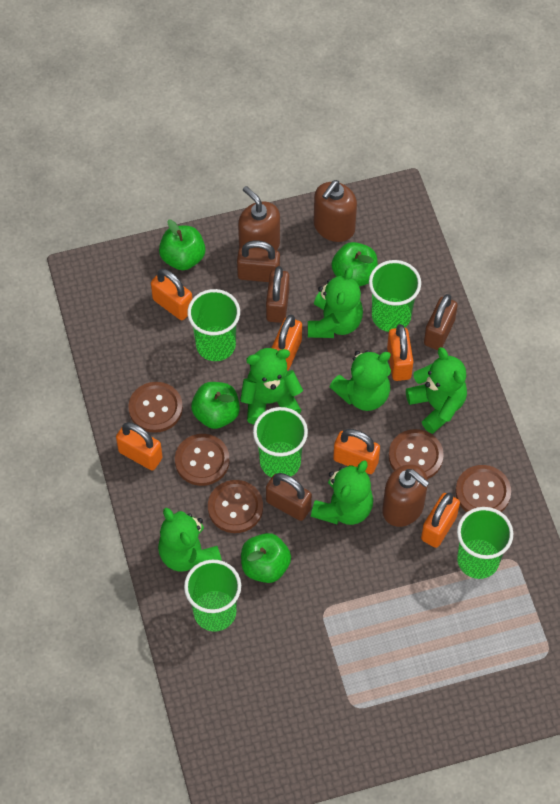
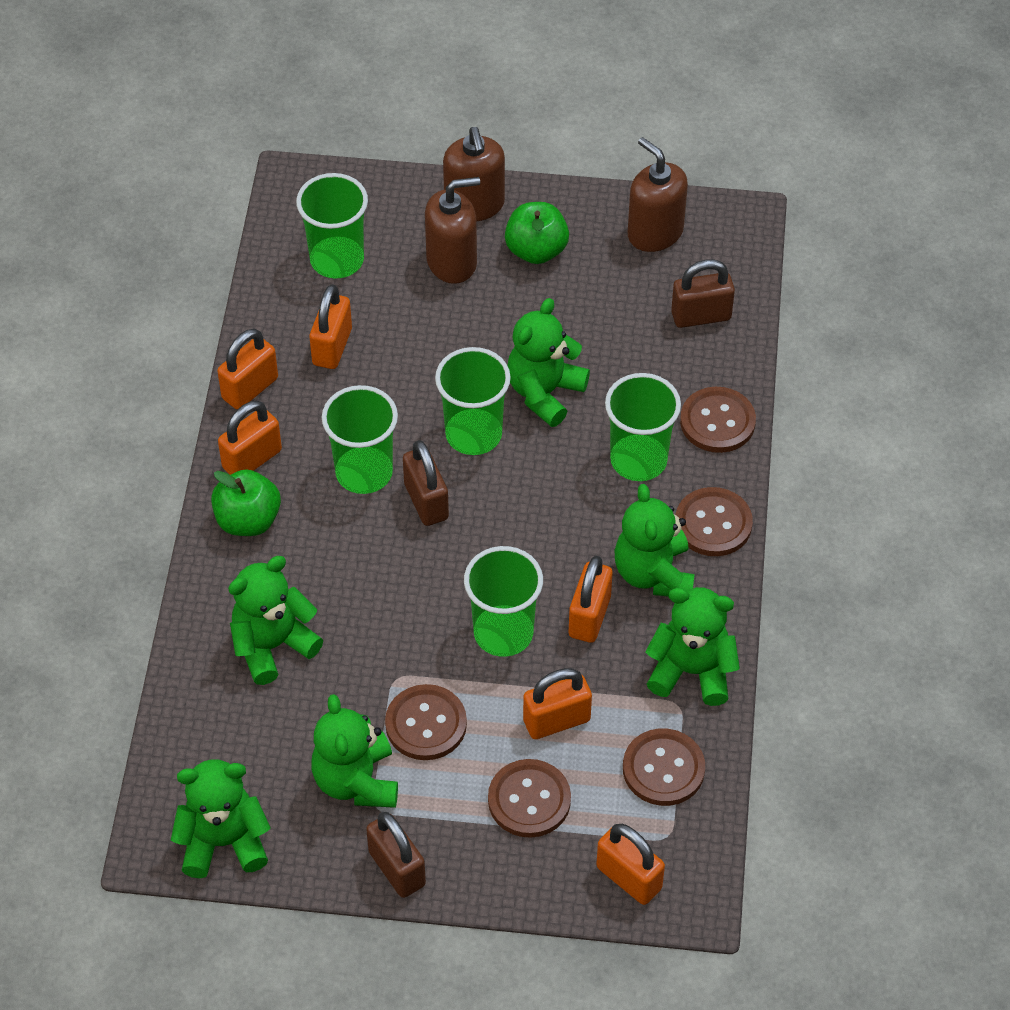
brown padlock: [237,240,280,282] [266,266,289,323] [266,473,312,521] [424,294,458,350] = 4 -> [366,812,426,898] [403,440,449,526] [671,259,735,328] = 3
green apple: [159,219,206,270] [191,382,240,429] [241,533,291,583] [331,242,378,286] = 4 -> [211,469,281,536] [505,202,569,264] = 2

